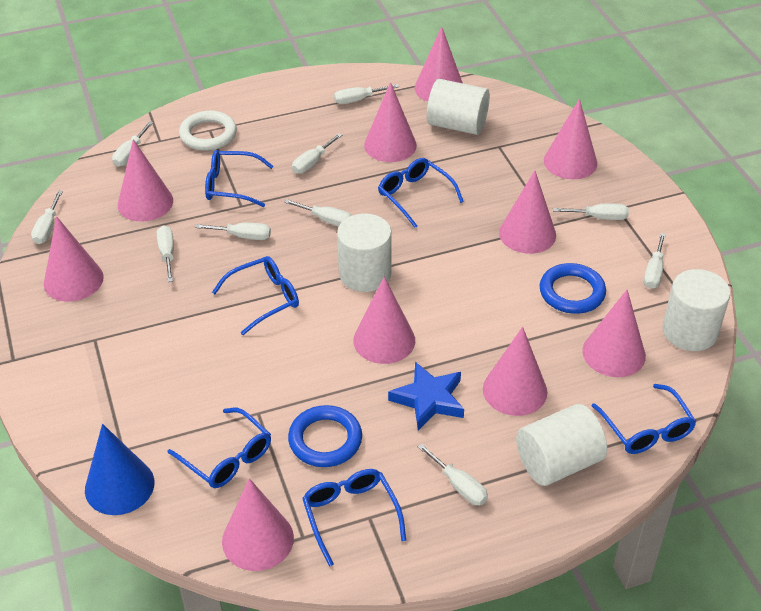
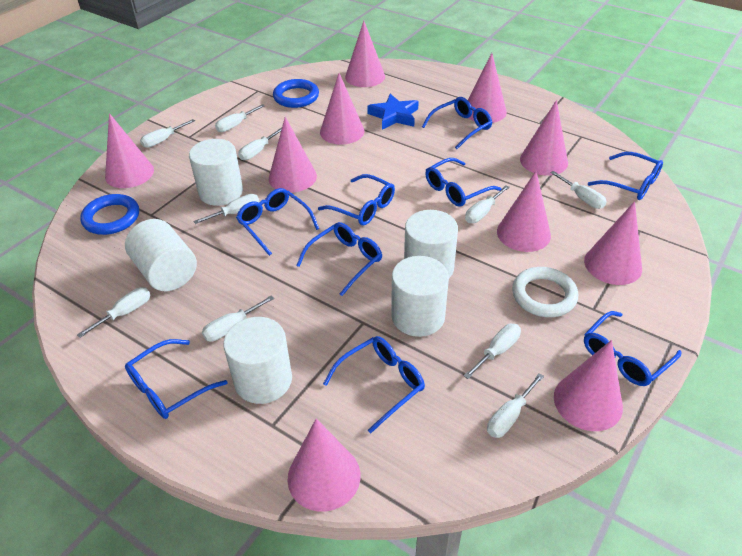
blue cone: [85,424,154,515] = 1 -> none = 0
blue glasses: [168,408,271,488] [205,150,273,207] [212,256,299,335] [302,469,406,567] [378,158,464,228] [592,384,697,454] = 6 -> [125,339,227,419] [236,188,319,256] [296,222,382,296] [318,174,395,226] [323,336,425,433] [422,97,492,149] [425,158,501,207] [584,311,682,386] [588,152,663,200] = 9
white cylinder: [337,213,392,292] [427,79,490,135] [516,404,607,486] [663,269,730,351] = 4 -> [125,219,197,291] [189,139,243,206] [223,317,292,404] [391,256,449,337] [404,210,458,278] = 5

